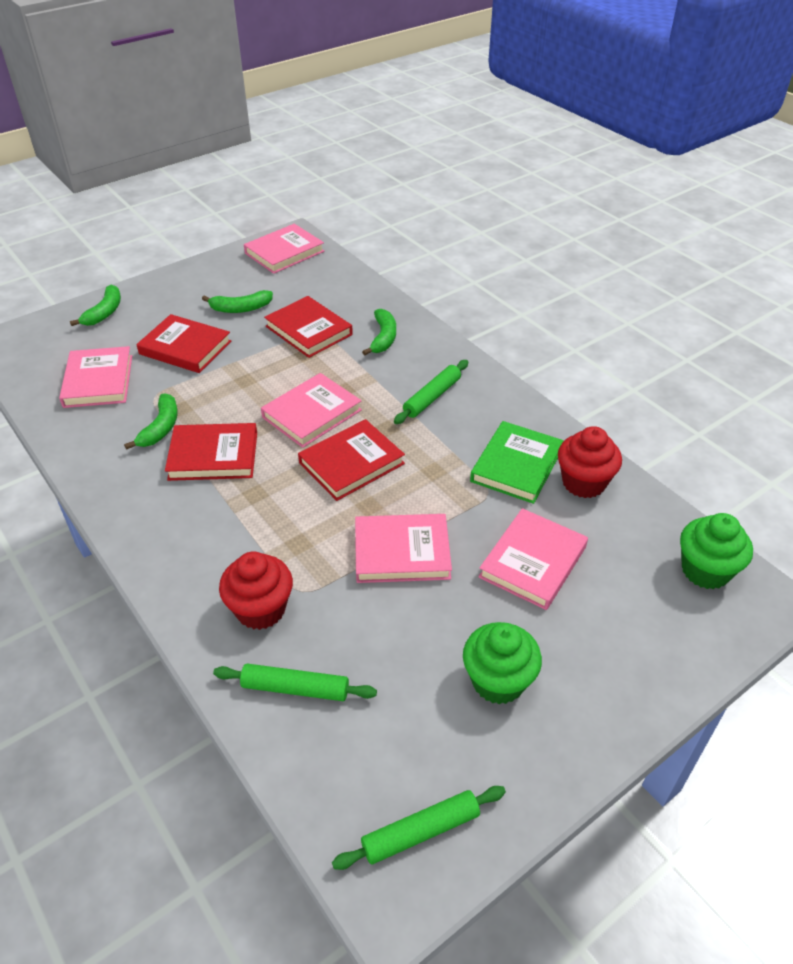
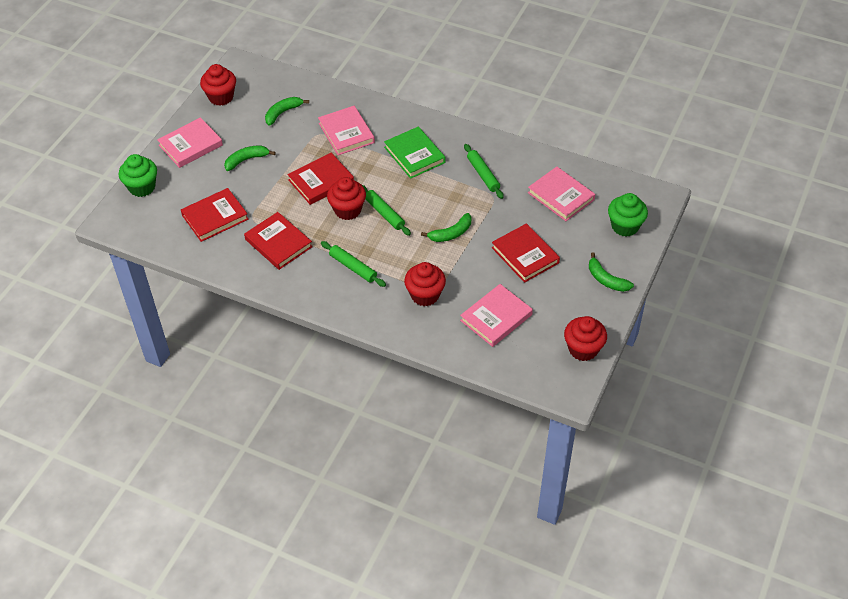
pink book: [59,346,132,408] [244,224,324,274] [261,373,362,448] [355,514,452,583] [478,508,588,610] = 5 -> [157,117,223,168] [318,106,375,155] [460,284,533,347] [528,167,595,221] = 4
red cupcake: [219,551,293,630] [558,426,622,498] = 2 -> [200,64,236,106] [327,177,366,220] [404,262,446,306] [564,316,607,361] = 4

